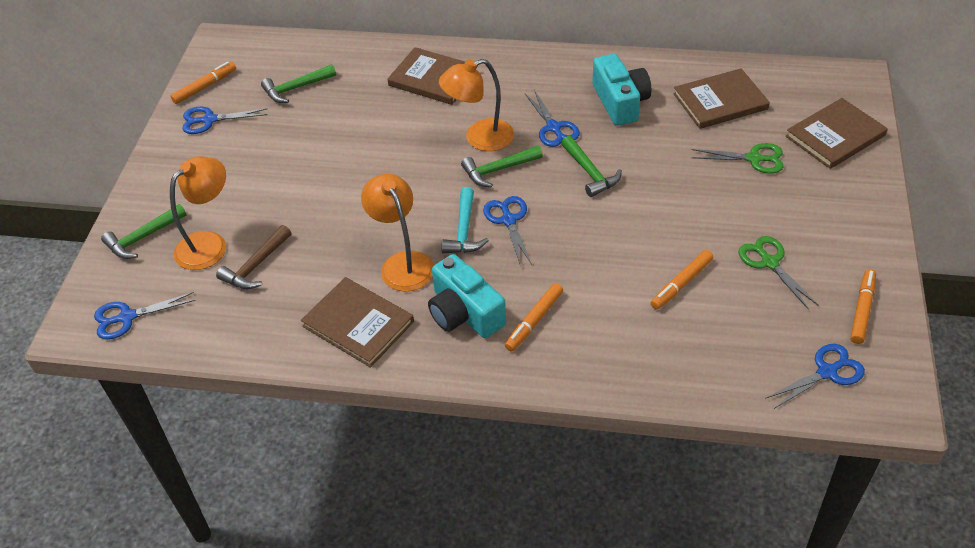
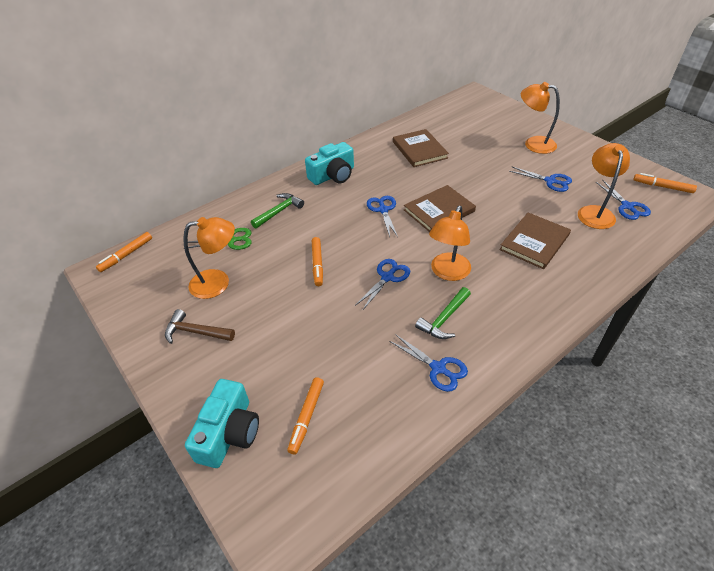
brown book: [301,277,414,368] [388,47,478,105] [673,68,770,129] [786,98,888,169] = 4 -> [393,129,449,167] [404,185,476,232] [499,213,571,269] = 3
green hammer: [101,204,187,259] [261,64,336,103] [461,146,543,187] [561,136,622,197] = 4 -> [251,193,304,229] [415,287,471,339] = 2
green scissors: [691,143,784,174] [738,236,818,310] = 2 -> [188,228,252,250] = 1
orange lamp: [170,156,226,270] [361,174,434,292] [439,59,514,151] = 3 -> [183,217,235,299] [429,206,471,281] [521,82,560,154] [578,143,630,229] = 4
turquoise hammer: [441,187,489,253] = 1 -> none = 0

